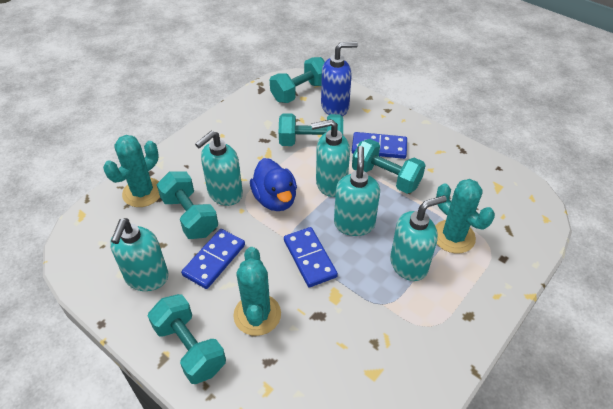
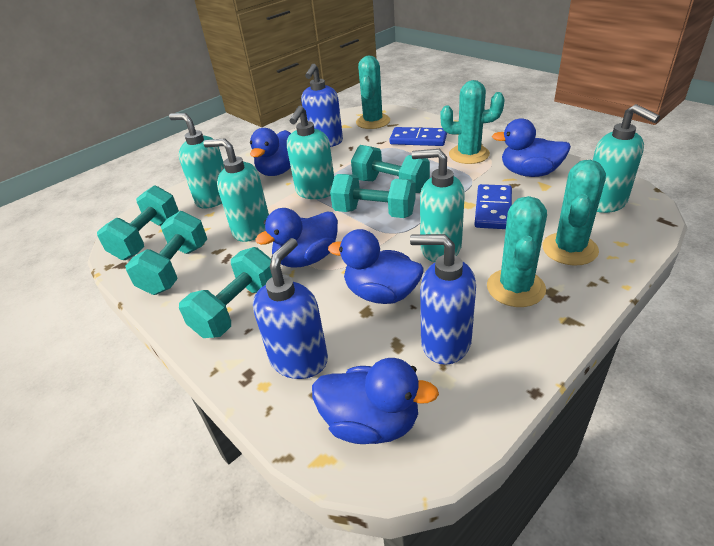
blue domino: [181,229,245,289] [284,227,338,287] [352,132,407,159] = 3 -> [389,127,447,146] [474,184,512,229] = 2
blue duck: [250,158,297,211] = 1 -> [250,128,291,176] [255,208,338,268] [312,358,439,444] [328,229,423,304] [492,118,571,177] = 5
blue soap dispenser: [321,42,358,116] = 1 -> [253,238,328,379] [301,64,343,147] [410,234,476,365] = 3
turquoise cactus: [103,135,160,207] [233,247,281,336] [435,179,495,253] = 3 -> [356,56,390,129] [440,80,505,164] [487,196,547,307] [542,160,606,266] = 4

